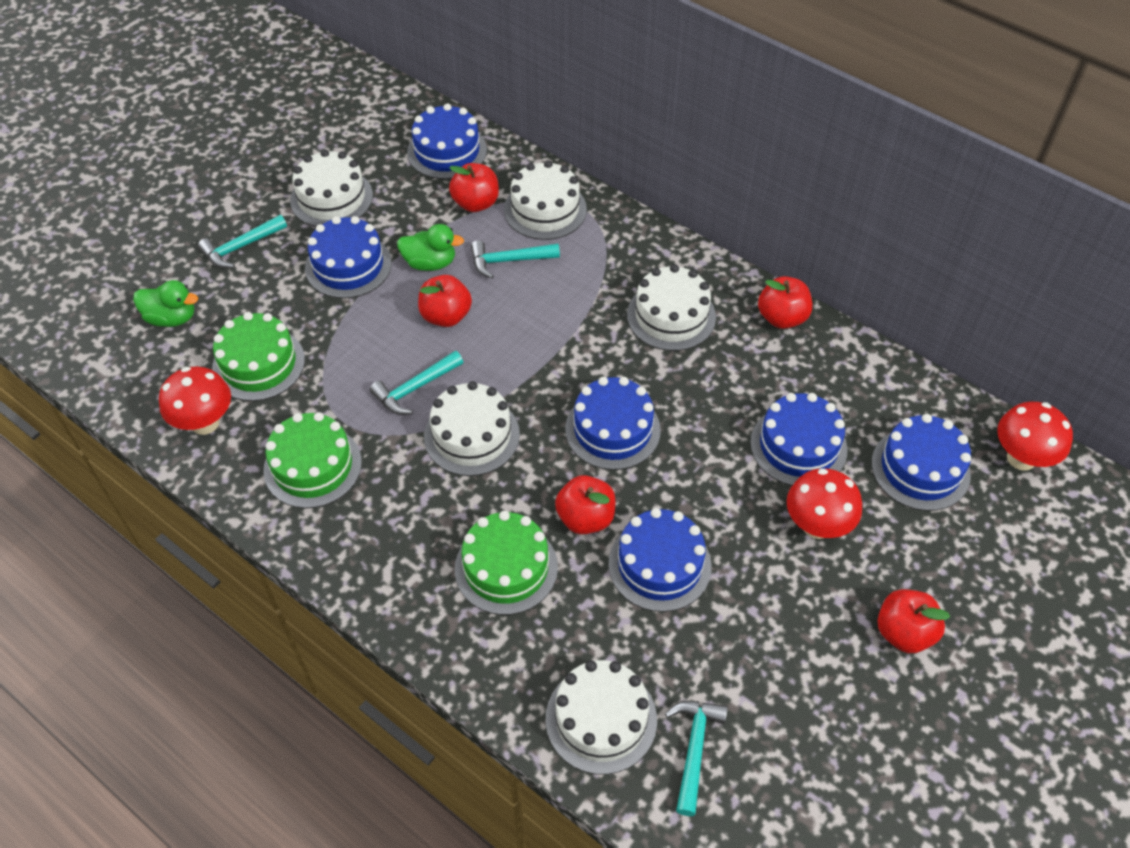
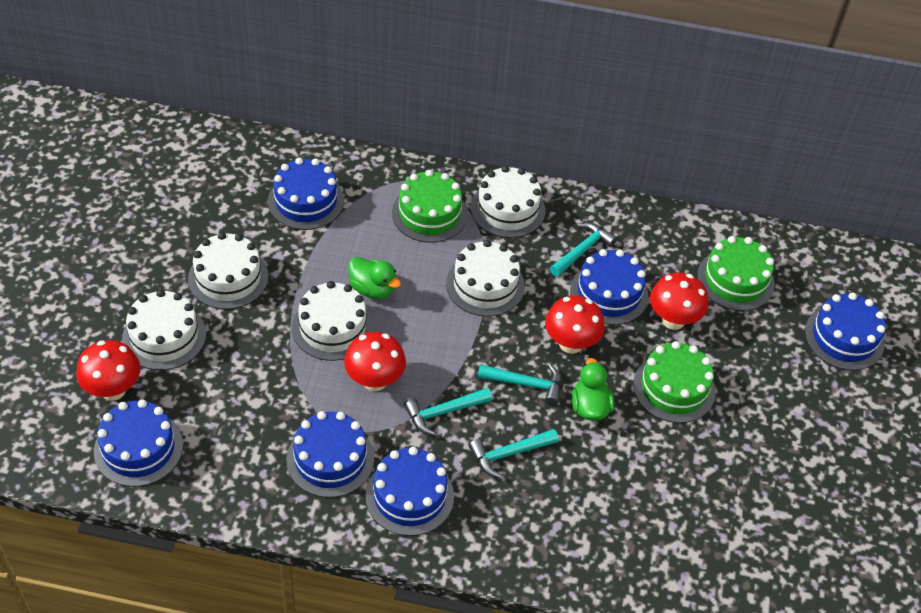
red apple: [418,275,472,327] [449,163,499,212] [555,475,615,535] [758,276,812,329] [877,589,950,653] = 5 -> none = 0
red mushroom: [159,367,231,435] [787,468,862,539] [997,402,1073,471] = 3 -> [76,340,140,401] [344,332,406,391] [545,296,605,354] [650,273,708,330] = 4

